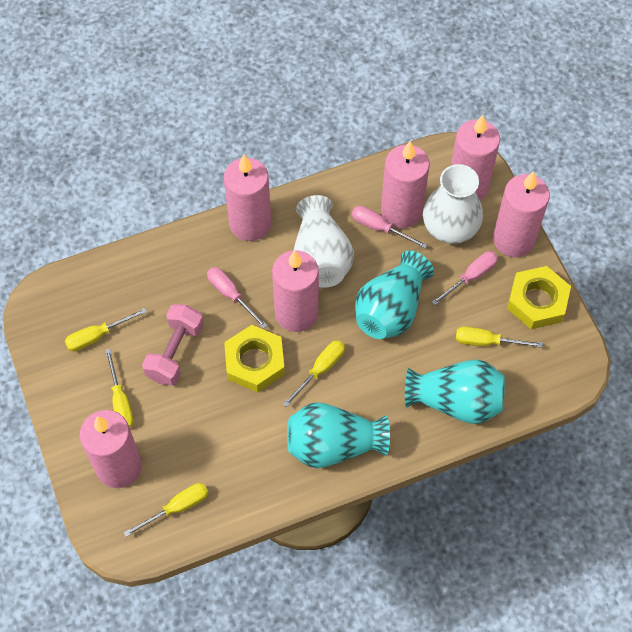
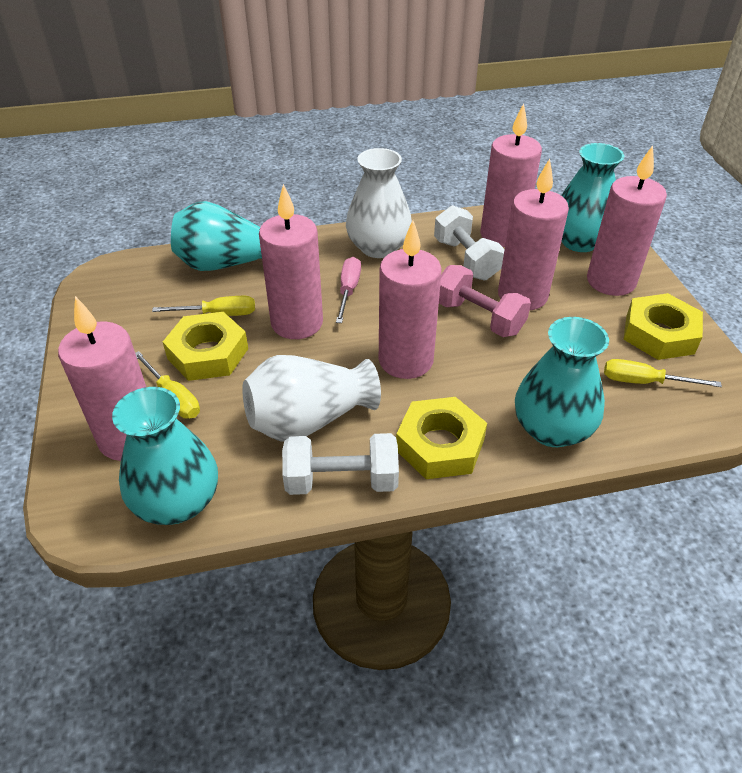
pink screwdriver: [207,267,268,329] [352,206,427,249] [432,251,498,305] = 3 -> [336,257,361,323] = 1
turquoise vase: [287,402,390,468] [355,251,434,339] [405,360,505,424] = 3 -> [112,387,218,525] [171,201,262,271] [515,317,609,447] [561,143,624,252] = 4
white dumbbell: none = 0 -> [282,433,399,495] [434,205,505,281] = 2
yellow nut: [224,325,285,392] [507,266,571,329] = 2 -> [163,312,248,381] [396,397,487,479] [624,293,703,360] = 3
yellow screwdriver: [65,308,147,352] [105,349,133,428] [124,483,208,537] [283,340,345,407] [456,327,543,348] = 5 -> [135,351,200,418] [152,296,255,316] [604,359,722,387] = 3

